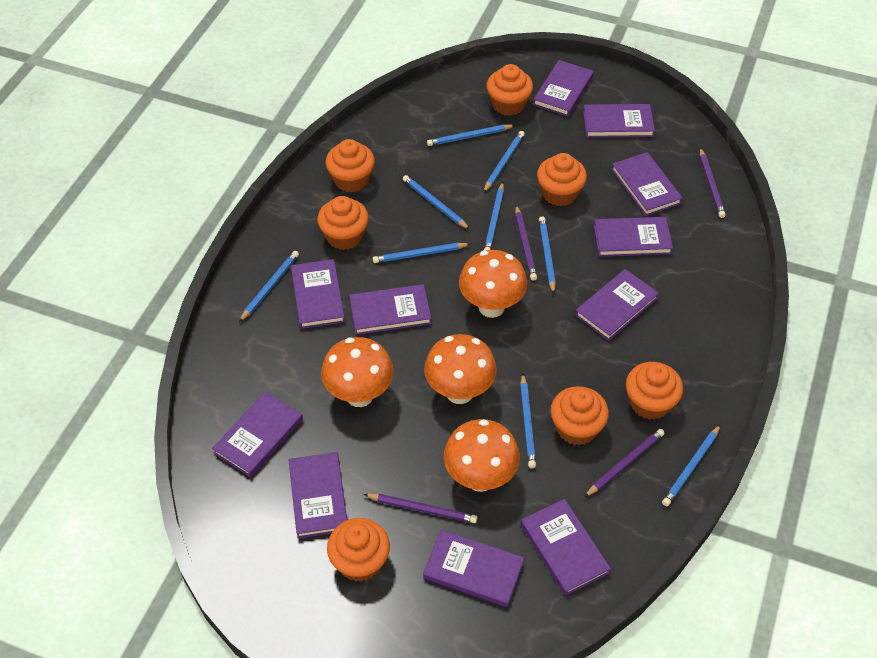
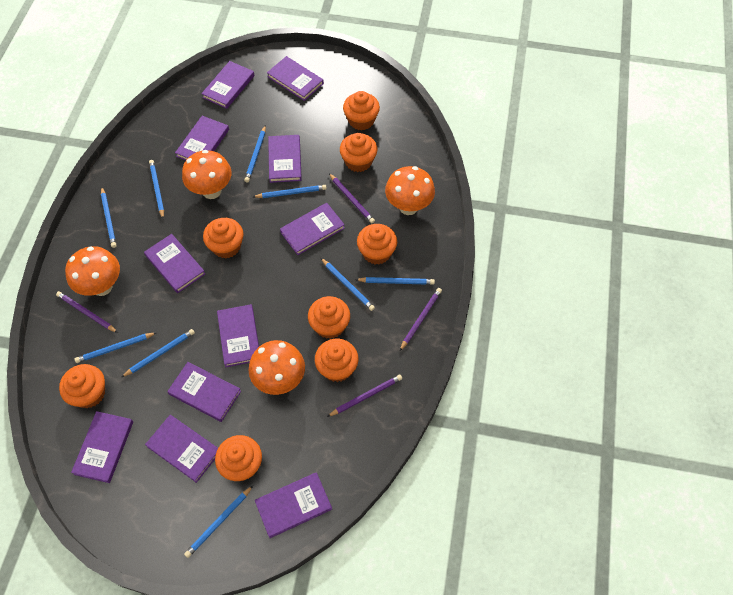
orange cupcake: [317,196,369,250] [325,139,375,192] [327,518,390,582] [487,64,533,116] [537,153,587,206] [551,386,609,445] [626,362,683,420] = 7 -> [59,364,105,408] [203,218,244,259] [215,435,262,481] [308,296,350,339] [315,339,358,382] [340,133,377,172] [343,91,380,130] [357,224,397,265] = 8

